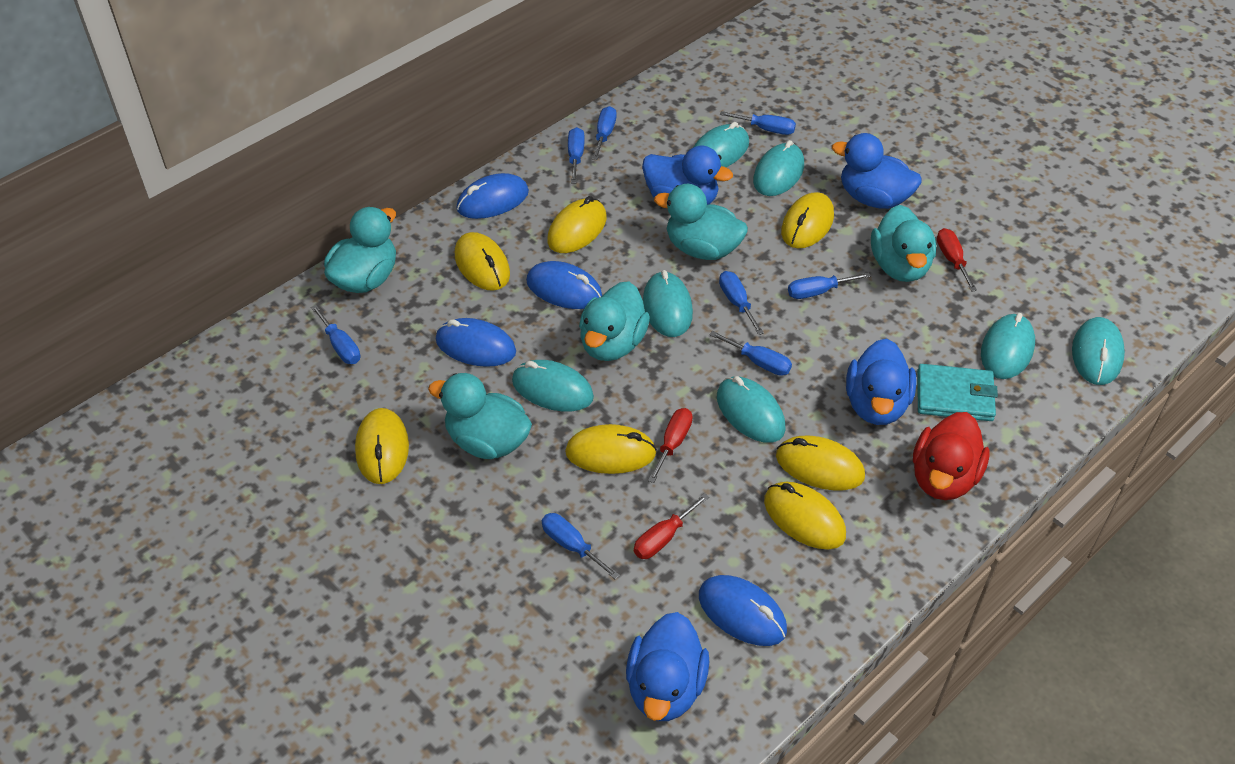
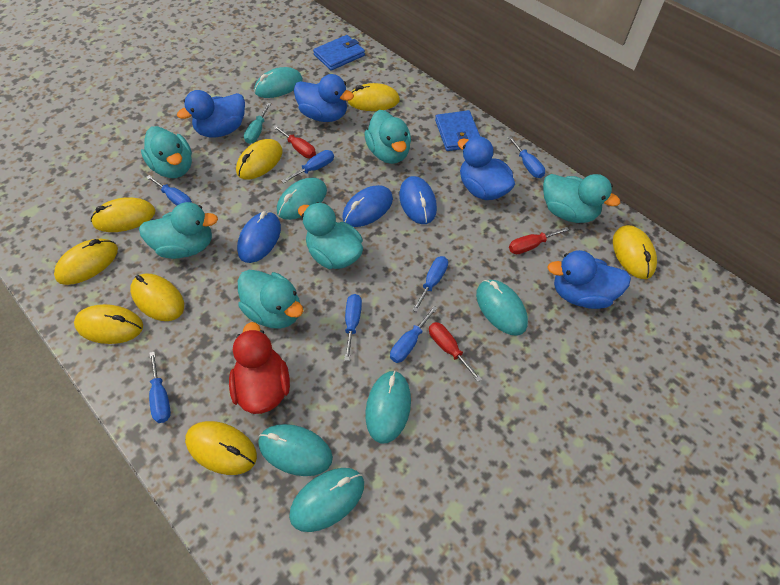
blue mouse: [436,318,516,367] [456,173,529,219] [526,261,602,309] [699,575,787,646] = 4 -> [237,211,281,263] [342,185,393,227] [399,176,437,224] = 3
blue screwdriver: [311,305,360,364] [542,513,620,580] [568,127,585,183] [592,106,616,160] [709,331,792,376] [719,271,764,335] [720,111,796,135] [788,272,871,299] = 8 -> [146,175,192,206] [149,351,171,423] [282,150,334,183] [344,294,362,361] [390,306,438,363] [412,256,448,312] [507,136,545,178] = 7
blue wallet: none = 0 -> [313,35,365,71] [435,110,480,151] = 2
turquoise duck: [324,207,396,293] [428,373,532,459] [579,281,650,361] [654,184,748,260] [871,205,936,282] = 5 -> [139,202,218,259] [141,126,192,178] [238,270,303,329] [298,202,363,269] [365,110,411,164] [543,174,620,223] = 6
turquoise mouse: [512,360,594,412] [643,270,693,337] [694,122,749,167] [717,376,786,443] [753,140,804,196] [981,313,1035,379] [1072,317,1125,385] = 7 -> [254,67,303,98] [258,424,333,476] [277,178,327,220] [289,468,364,532] [365,371,411,443] [476,280,528,336] = 6
turquoise screwdriver: none = 0 -> [244,103,271,144] = 1
turquoise wallet: [917,364,998,421] = 1 -> none = 0
yellow mouse: [355,408,409,484] [455,232,510,291] [547,196,607,253] [565,424,657,474] [764,482,846,549] [776,436,865,491] [781,192,834,248] = 7 -> [54,238,118,285] [74,304,143,344] [91,197,156,232] [130,274,184,321] [185,421,257,475] [236,139,283,180] [348,83,400,111] [613,225,657,279] = 8

